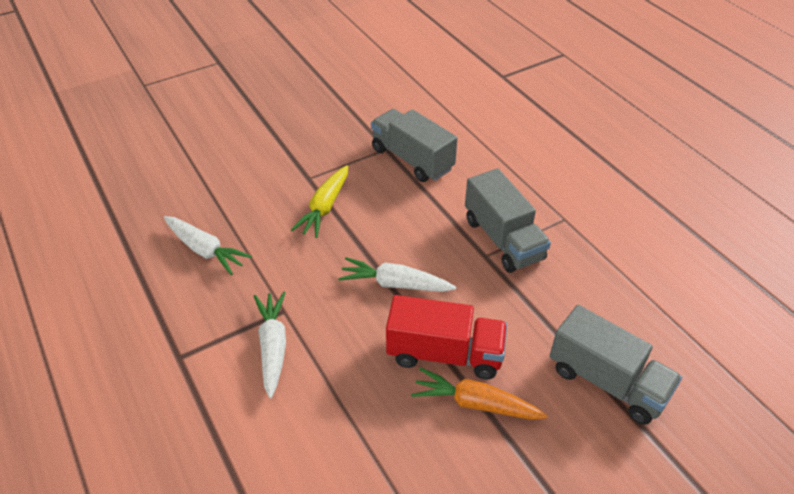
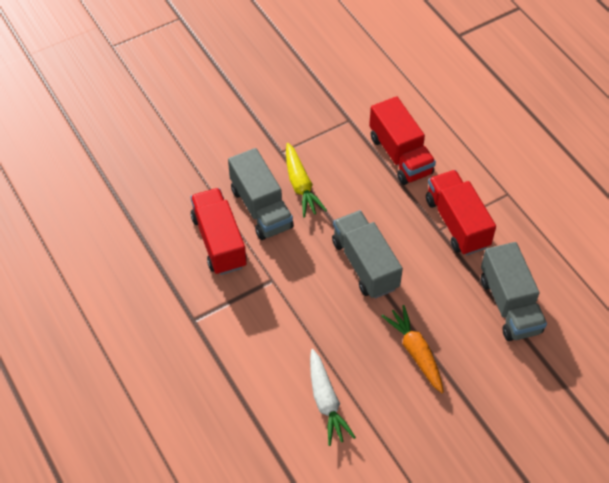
red truck: [386,295,507,379] = 1 -> [190,188,247,275] [369,96,436,185] [426,170,496,255] = 3
white carrot: [164,216,252,275] [254,292,286,398] [338,257,456,292] = 3 -> [310,349,356,446] = 1

